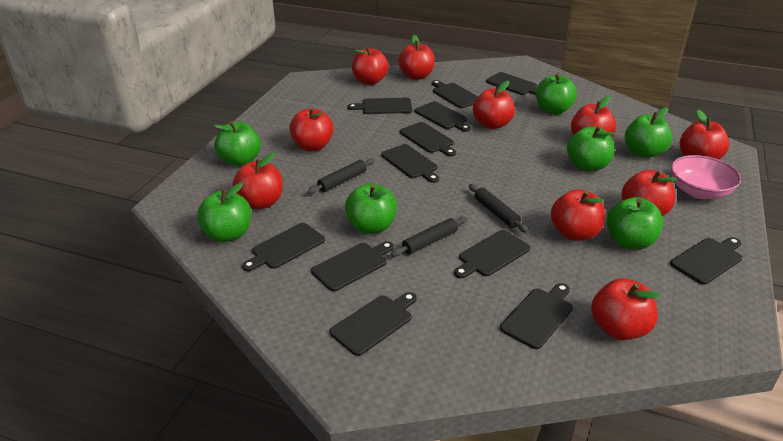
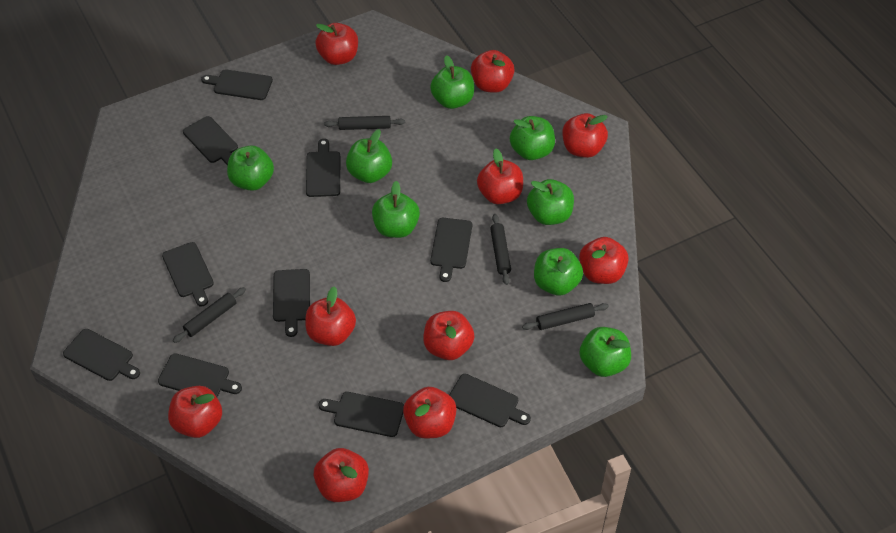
black cutting board: [242,223,325,271] [311,241,394,291] [330,292,417,356] [348,98,412,114] [381,144,439,183] [400,122,456,156] [415,101,471,132] [432,80,478,108] [454,230,530,278] [486,72,537,95] [500,283,573,349] [670,237,742,285] = 12 -> [63,329,140,381] [158,353,242,397] [162,242,214,307] [183,116,238,165] [201,69,273,100] [273,269,310,337] [306,139,340,197] [318,392,404,437] [430,218,472,282] [449,374,531,427] = 10
black rolling pin: [308,158,375,194] [391,216,467,257] [469,184,528,233] = 3 -> [173,287,246,343] [324,116,405,130] [490,214,511,285] [522,303,609,330] = 4
green apple: [197,183,251,242] [214,121,261,166] [345,183,397,234] [536,73,577,115] [567,126,614,171] [606,197,663,250] [625,107,672,158] = 7 -> [227,146,274,191] [346,129,392,183] [372,181,420,238] [430,55,474,109] [510,116,555,160] [527,179,574,225] [534,248,583,296] [579,327,631,377] = 8
pink bowl: [670,155,741,199] = 1 -> none = 0

